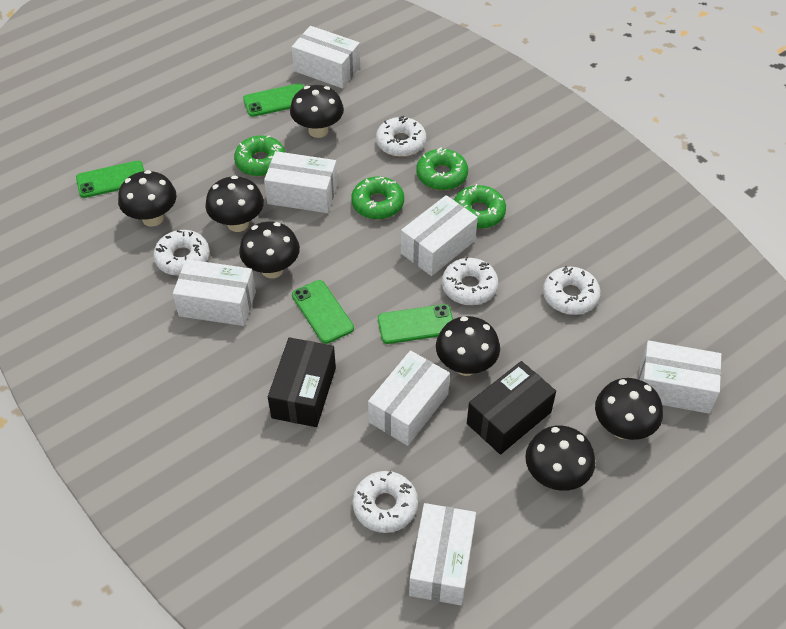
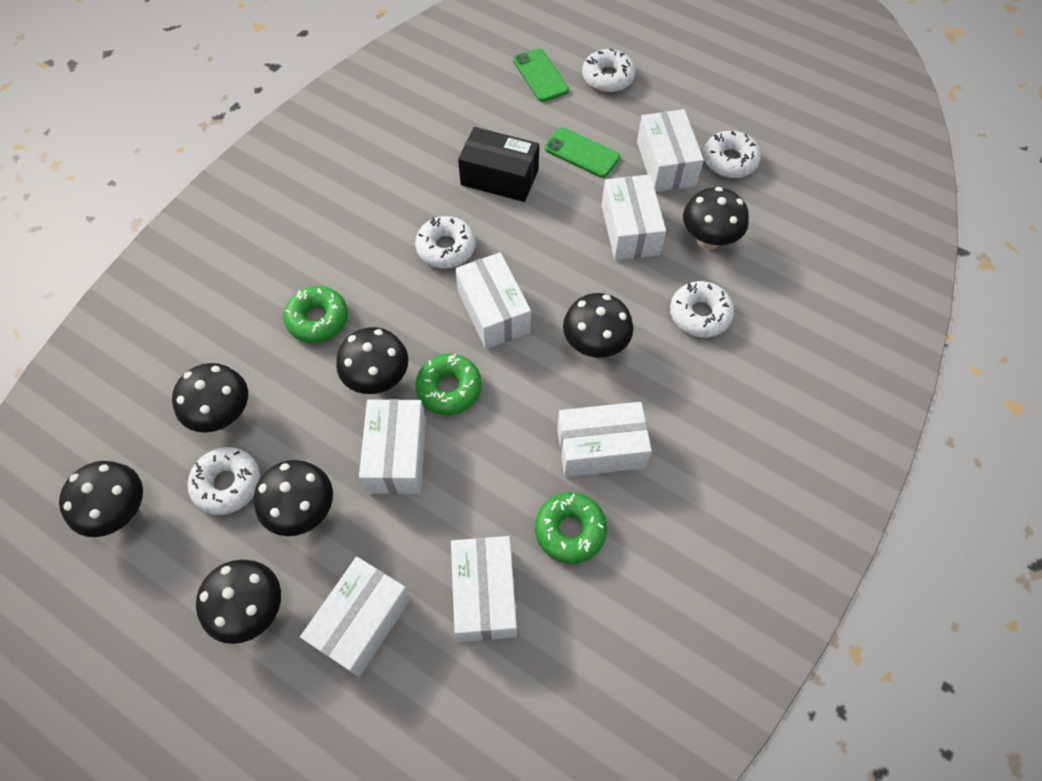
black box: [268,337,336,427] [467,361,556,455] = 2 -> [458,127,539,202] = 1
green donut: [234,135,286,176] [351,176,404,219] [416,147,468,190] [454,184,506,229] = 4 -> [284,286,348,343] [415,354,482,415] [535,492,607,564] = 3
green phone: [76,161,144,198] [243,83,304,117] [292,280,354,344] [378,304,453,344] = 4 -> [513,48,569,102] [545,127,620,178] = 2

